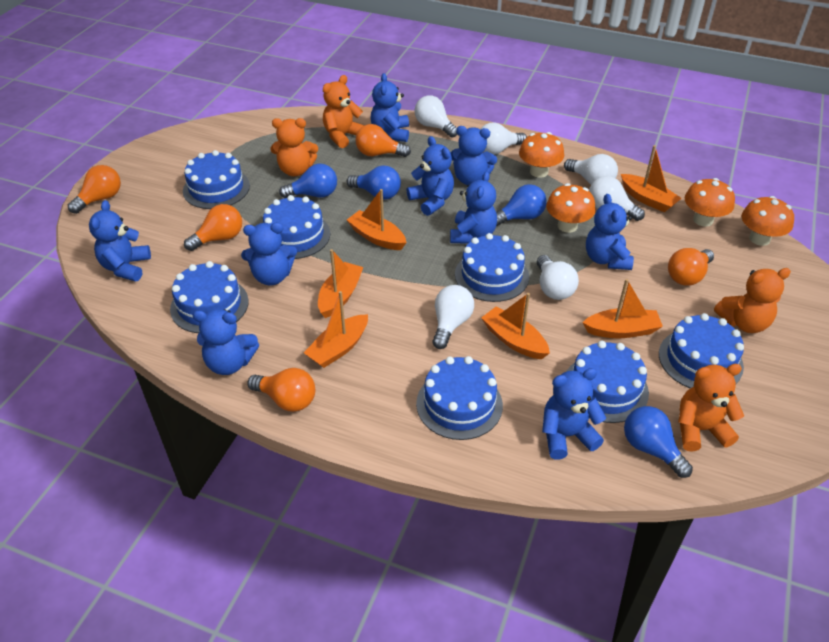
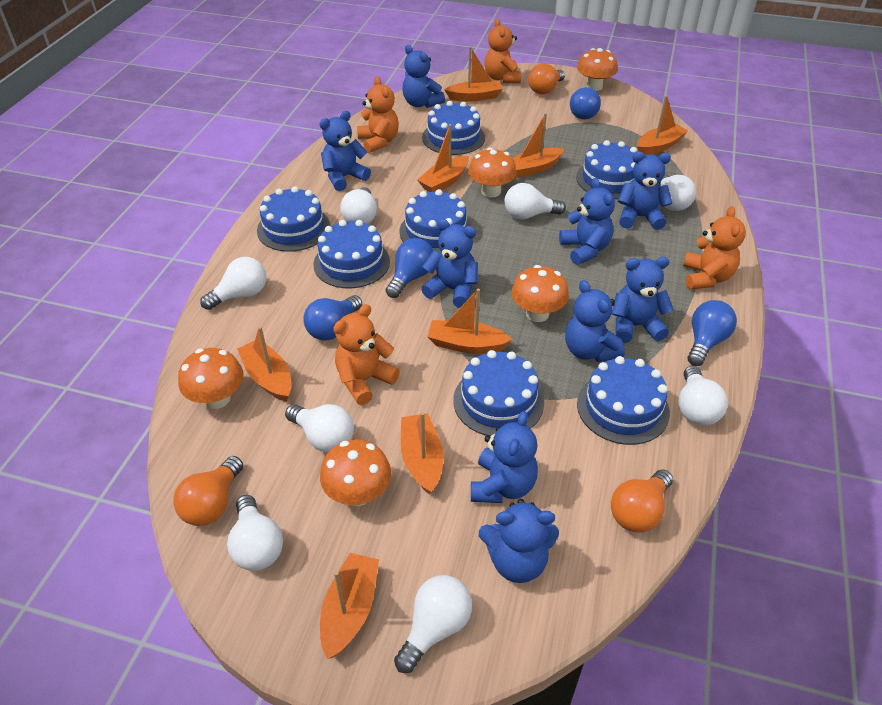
orange boat: [304,291,368,368] [318,249,363,318] [347,189,406,250] [481,293,550,359] [583,279,663,338] [621,145,682,213] = 6 -> [237,326,292,402] [320,553,379,659] [401,412,444,495] [417,124,469,192] [427,289,513,354] [444,47,503,102] [513,113,564,178] [637,95,688,155] = 8
orange light bulb: [68,165,121,214] [184,204,242,251] [248,368,315,412] [355,124,411,157] [668,248,714,286] = 5 -> [173,456,243,526] [528,63,565,94] [611,469,673,533] = 3
orange mushroom: [519,132,564,178] [546,183,596,233] [685,178,735,227] [742,196,794,246] = 4 -> [178,348,244,409] [320,439,391,506] [468,148,516,197] [511,265,569,322] [577,48,618,91] = 5
white light bulb: [415,95,458,138] [432,285,474,349] [480,122,527,155] [537,255,579,300] [564,154,618,184] [589,176,645,221] = 6 -> [200,257,266,310] [227,495,283,571] [285,404,354,453] [340,187,377,224] [394,575,472,673] [504,183,566,220] [659,174,696,211] [678,366,728,426] = 8

